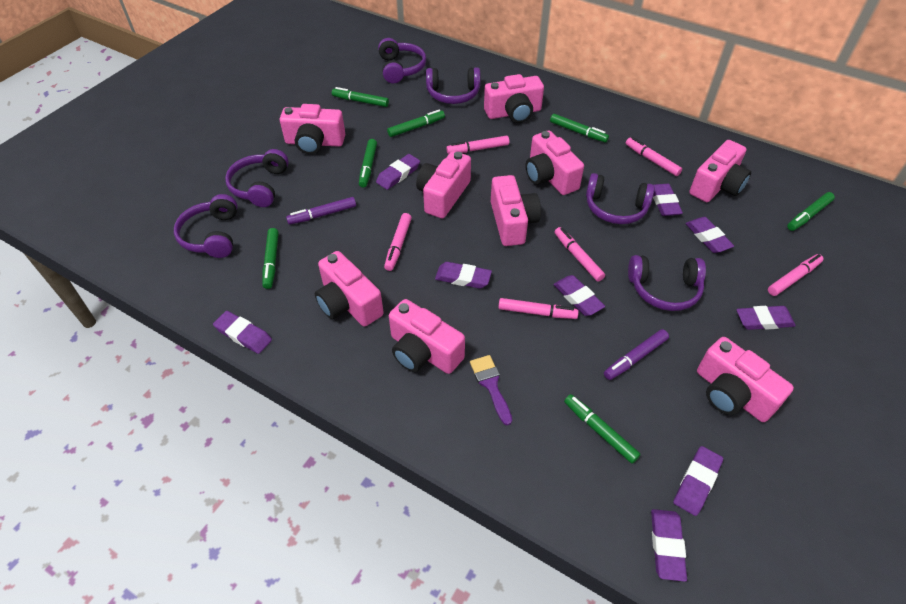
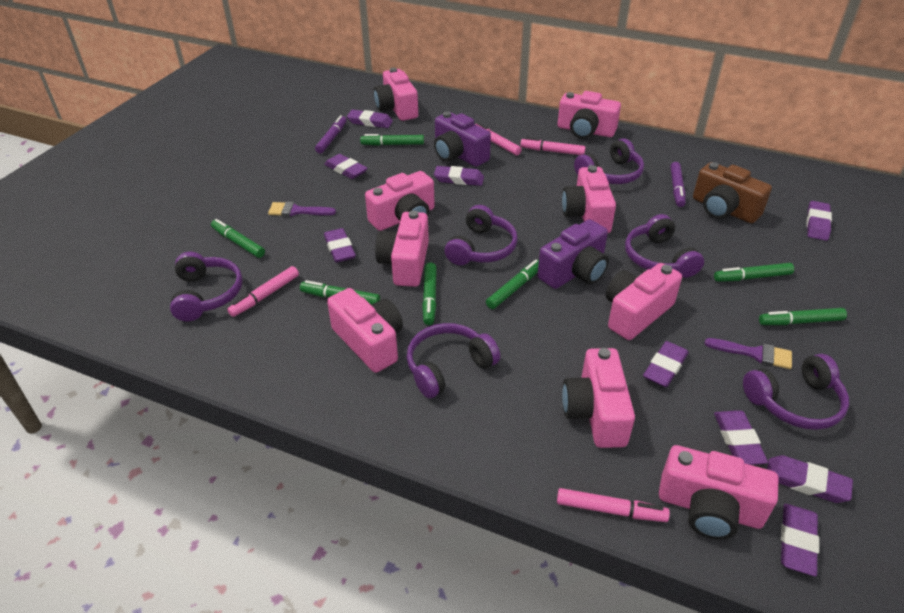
brown camera: none = 0 -> [693,162,772,223] = 1
pink marker: [384,213,412,271] [446,136,509,154] [498,298,579,319] [555,227,605,282] [626,137,682,176] [768,254,823,296] = 6 -> [227,266,299,317] [476,123,522,156] [520,137,586,155] [557,488,670,522] = 4
purple brush: [470,355,512,425] = 1 -> [268,202,336,217] [704,338,792,369] = 2
purple camera: none = 0 -> [434,112,491,167] [538,219,609,289] = 2

